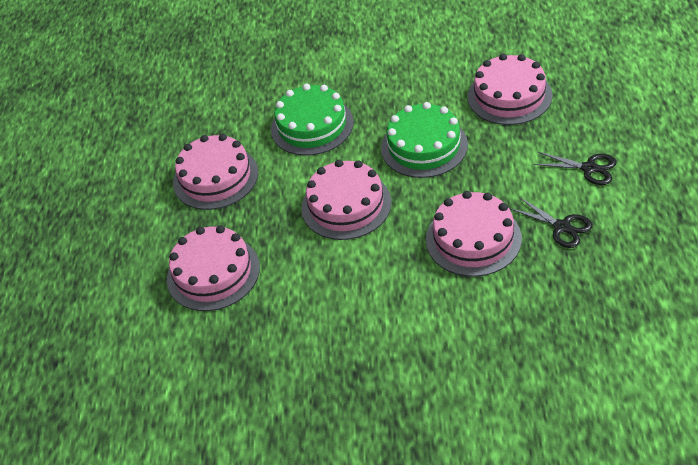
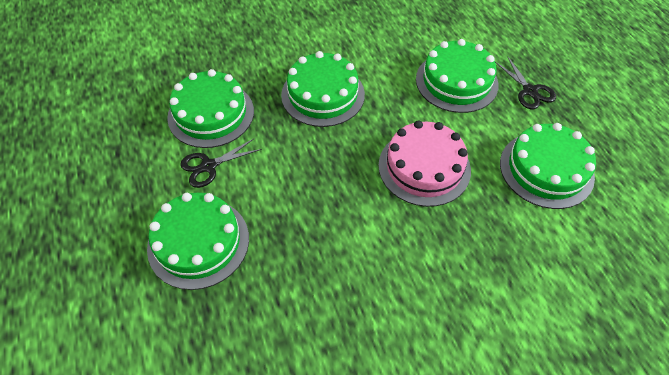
green cake: [271,84,354,156] [381,102,468,178] = 2 -> [147,193,249,290] [167,69,254,148] [281,51,365,127] [416,39,499,113] [500,123,596,209] = 5
pink cake: [167,225,260,311] [173,134,258,210] [301,160,391,240] [426,191,522,277] [468,54,553,125] = 5 -> [378,121,471,207] = 1

